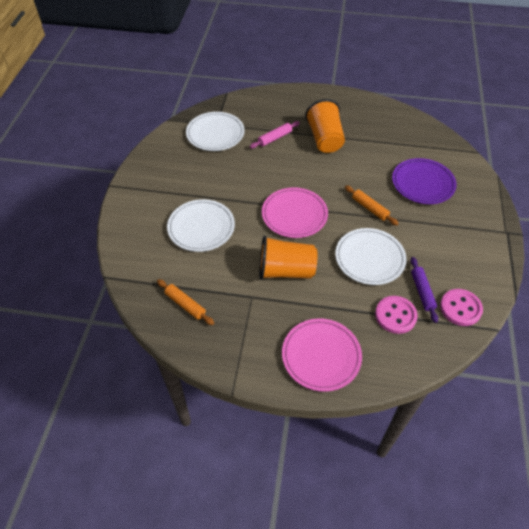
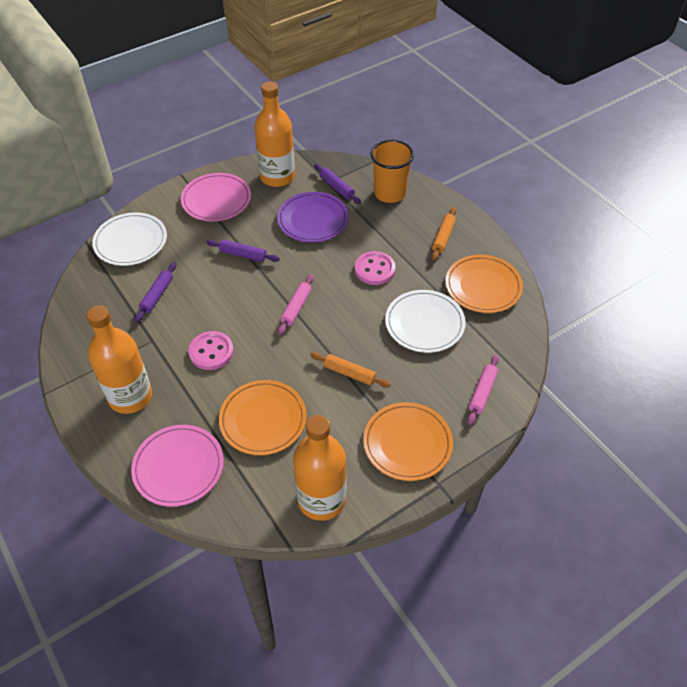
orange bottle: none = 0 -> [87,305,152,414] [254,81,295,187] [293,415,346,521] = 3
orange cup: [259,236,318,280] [305,99,345,153] = 2 -> [370,140,414,203] = 1
orange plate: none = 0 -> [219,380,307,455] [363,402,453,481] [445,255,523,313] = 3
pink rolling pin: [250,121,300,149] = 1 -> [278,274,314,335] [467,355,499,425] = 2
purple rolling pin: [411,257,438,323] = 1 -> [135,262,176,322] [206,240,280,262] [314,164,361,204] = 3
white plate: [167,199,235,252] [186,112,245,151] [335,228,407,285] = 3 -> [92,212,167,266] [385,290,466,353] = 2

